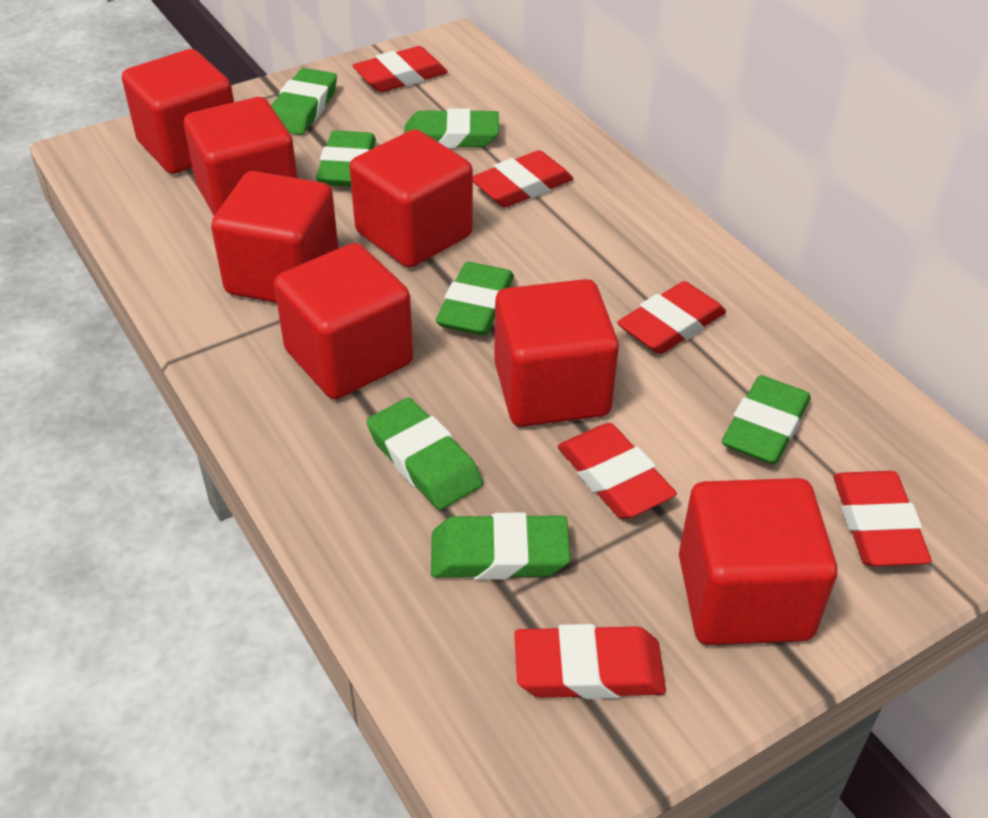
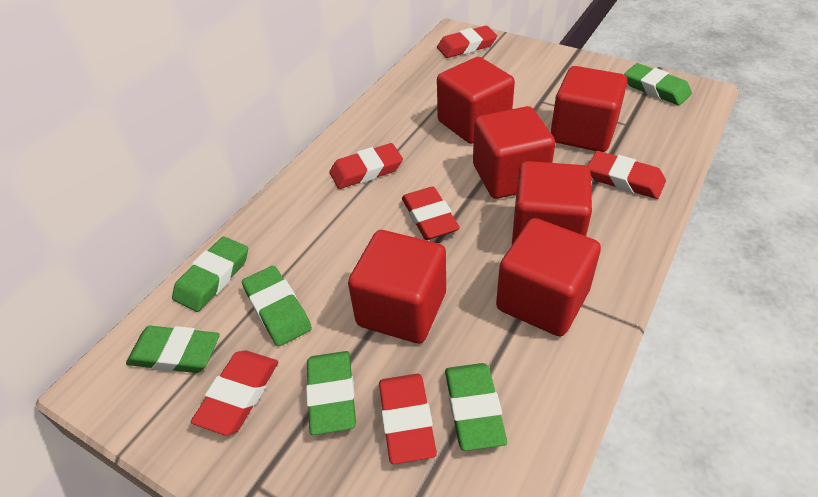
green eraser: [271,68,337,135] [316,130,376,187] [366,398,483,510] [404,108,499,149] [431,513,570,580] [435,262,514,336] [722,375,811,464] = 7 -> [126,326,220,373] [172,236,248,312] [242,266,312,347] [306,351,356,435] [445,363,507,451] [624,63,692,105] = 6
red cube: [122,49,234,174] [184,97,298,216] [211,171,339,303] [274,243,413,399] [349,129,473,268] [494,279,619,427] [679,478,838,645] = 7 -> [348,230,446,343] [437,57,515,144] [473,106,555,199] [496,218,601,336] [512,161,592,244] [551,66,627,152] = 6

